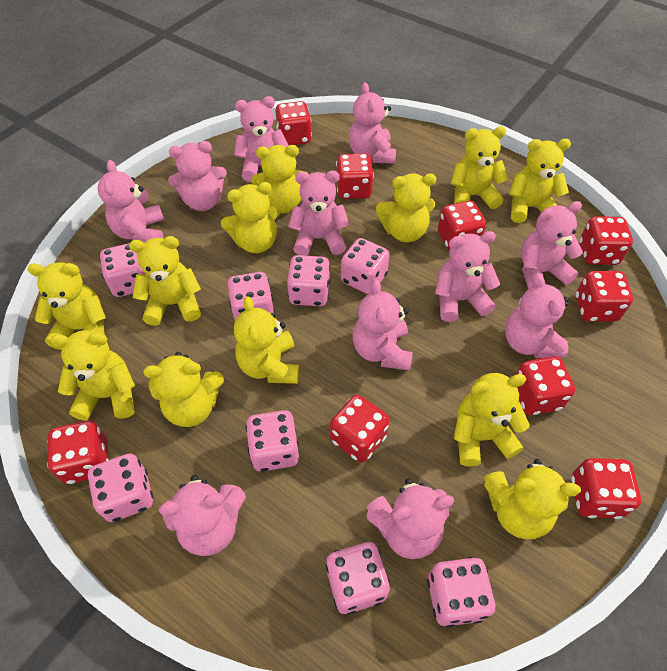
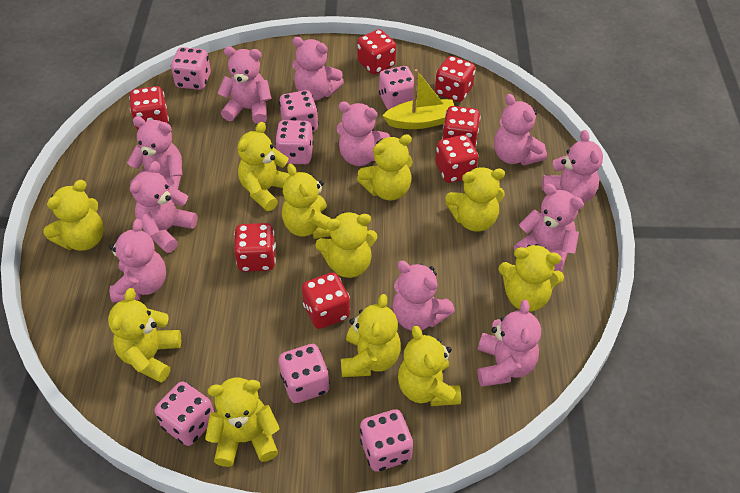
pink dice: [87,453,153,522] [100,243,145,297] [228,272,275,321] [246,410,299,472] [287,255,330,306] [326,542,390,615] [341,238,390,294] [427,557,495,627] = 8 -> [155,381,214,446] [171,47,211,90] [275,120,314,164] [279,90,319,132] [279,344,330,403] [360,409,413,472] [379,66,417,110] = 7
red dice: [47,420,108,484] [275,101,312,145] [330,395,390,462] [336,153,374,199] [438,201,486,251] [516,356,575,415] [571,458,641,519] [576,271,633,322] [580,216,633,265] = 9 -> [129,86,169,130] [234,223,276,272] [302,272,350,329] [357,29,396,74] [435,56,475,102] [435,135,478,183] [442,106,481,147] = 7
yellow boat: none = 0 -> [382,69,454,129] = 1
yellow teddy bear: [27,262,106,350] [51,330,135,421] [129,236,201,326] [143,352,224,427] [221,182,281,253] [234,296,299,384] [251,145,309,213] [376,173,436,242] [451,126,509,209] [454,373,530,467] [484,459,581,539] [509,139,571,223] = 12 -> [43,180,104,251] [108,288,181,383] [205,378,280,467] [238,122,290,211] [282,163,331,239] [315,212,378,278] [341,294,401,377] [357,134,413,201] [398,326,461,406] [445,167,505,232] [498,244,564,312] = 11

